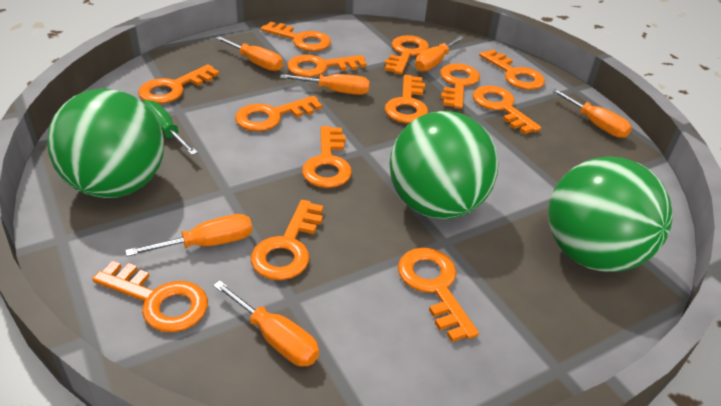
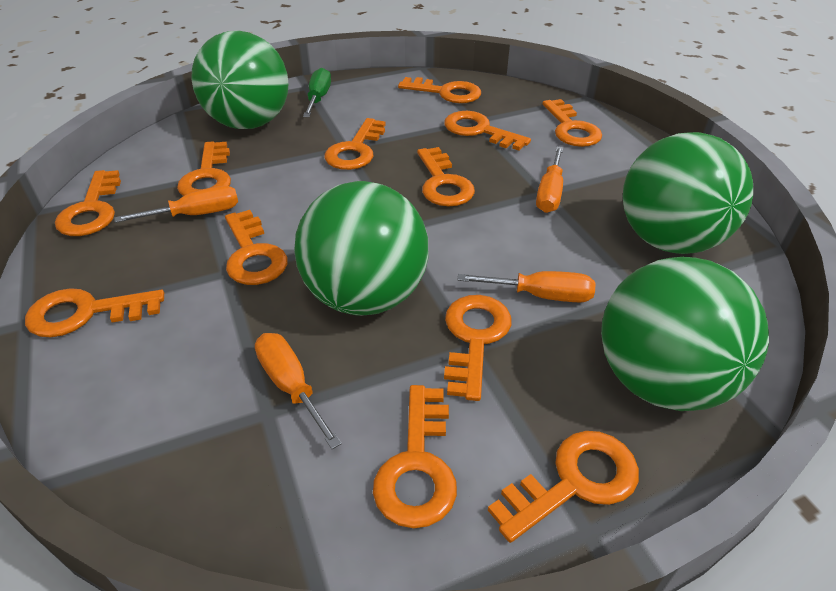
green ball: [47,89,164,198] [389,111,499,219] [548,157,672,272] = 3 -> [192,31,289,129] [295,181,428,316] [601,257,769,411] [623,132,753,254] = 4
orange key: [92,261,208,332] [138,64,219,104] [235,96,322,131] [251,200,323,280] [261,22,331,51] [287,55,367,77] [302,126,352,188] [385,35,429,74] [385,75,428,123] [398,248,479,342] [440,64,480,109] [473,86,541,134] [479,49,545,90] = 13 -> [25,288,164,337] [55,170,121,236] [177,141,231,196] [225,210,287,285] [325,118,386,170] [373,385,457,528] [398,77,481,103] [417,147,475,206] [444,111,531,151] [444,295,511,401] [488,431,639,543] [542,99,602,147] = 12
orange screwdriver: [125,214,252,257] [213,281,319,367] [215,36,283,71] [280,74,370,95] [415,36,464,72] [551,89,632,138] = 6 -> [114,186,238,223] [255,333,342,449] [457,271,596,303] [536,147,563,213] = 4

